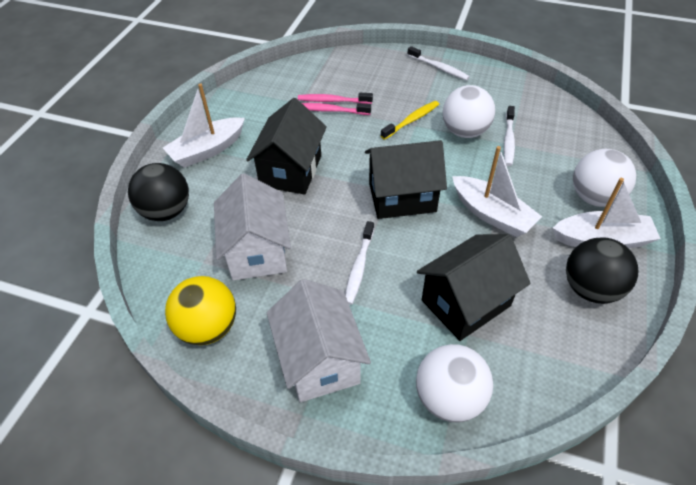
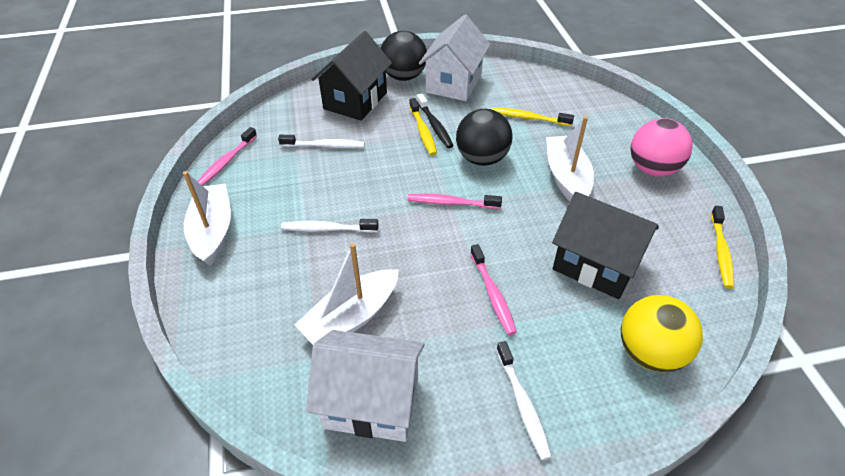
black house: [246,98,327,195] [365,140,447,219] [417,234,531,341] = 3 -> [311,31,392,120] [552,192,659,299] = 2
black toothbrush: none = 0 -> [417,93,454,148] = 1
pink ball: none = 0 -> [630,118,693,177] = 1
pink toothbrush: [298,93,373,104] [302,103,371,115] = 2 -> [197,127,257,186] [408,193,502,209] [470,244,517,335] = 3
white ball: [416,344,493,423] [443,85,495,138] [573,149,636,207] = 3 -> none = 0
yellow toothbrush: [381,101,439,140] = 1 -> [409,98,437,156] [492,107,574,126] [711,206,734,289] = 3

